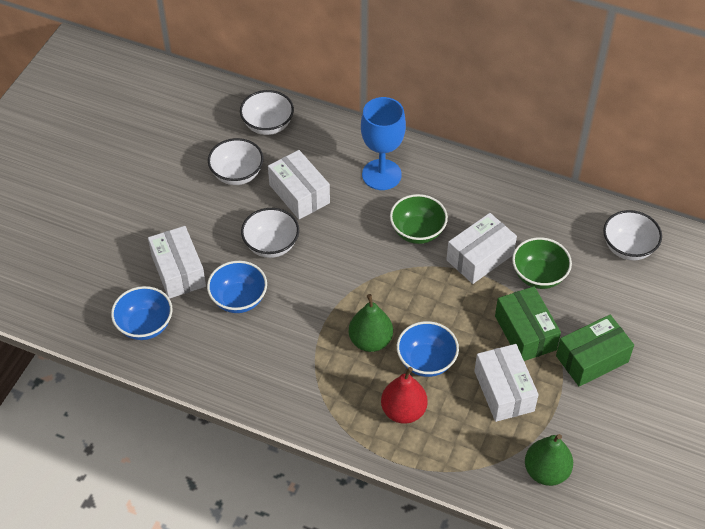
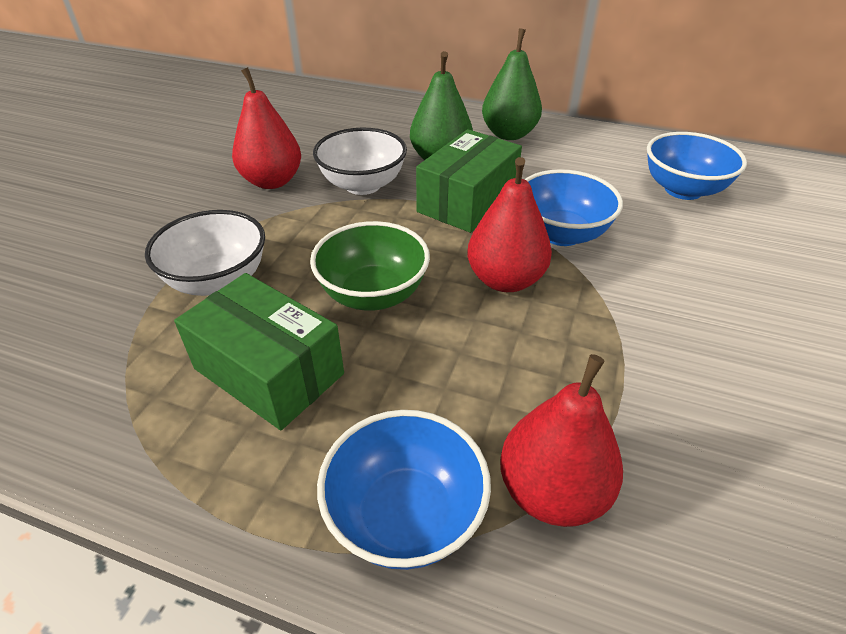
blue goblet: [361,97,406,190] = 1 -> none = 0
green bowl: [390,194,448,244] [512,237,572,289] = 2 -> [310,221,430,311] = 1
red pear: [381,367,428,424] = 1 -> [232,67,301,189] [467,157,552,292] [500,354,623,527] = 3
white bowl: [208,138,264,185] [240,90,294,135] [241,208,299,258] [603,210,662,261] = 4 -> [145,210,265,296] [313,128,407,195] = 2
white box: [148,226,206,299] [268,150,330,219] [446,213,517,284] [474,344,539,422] = 4 -> none = 0

